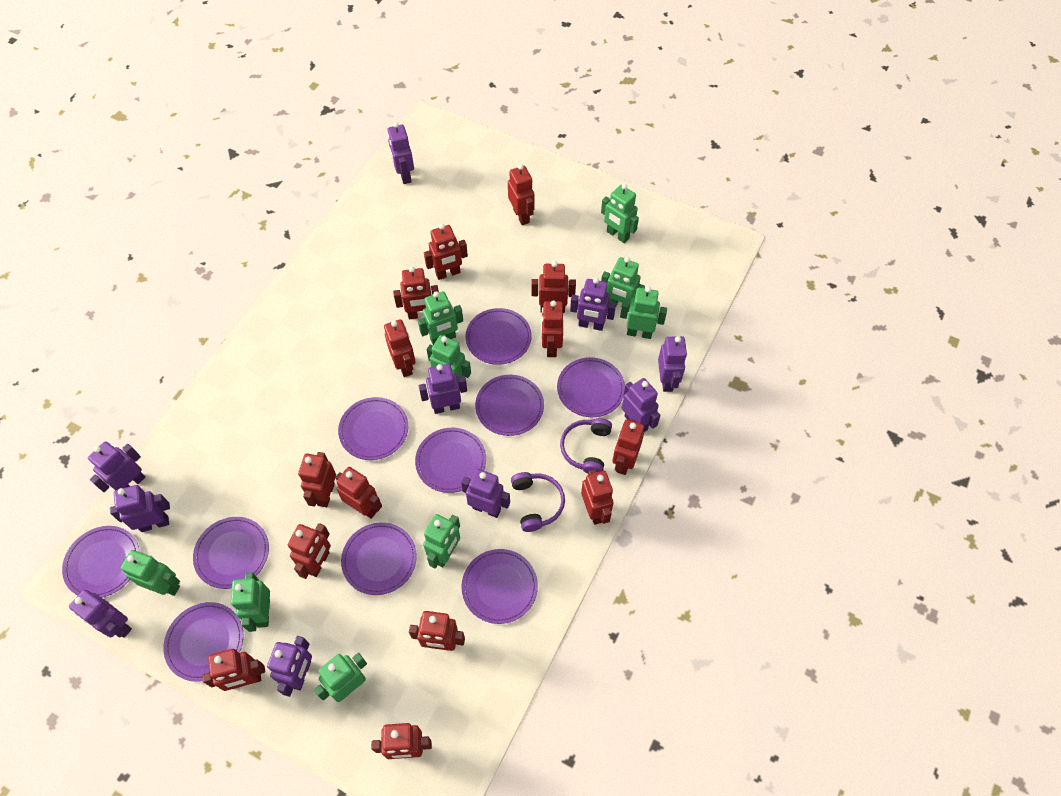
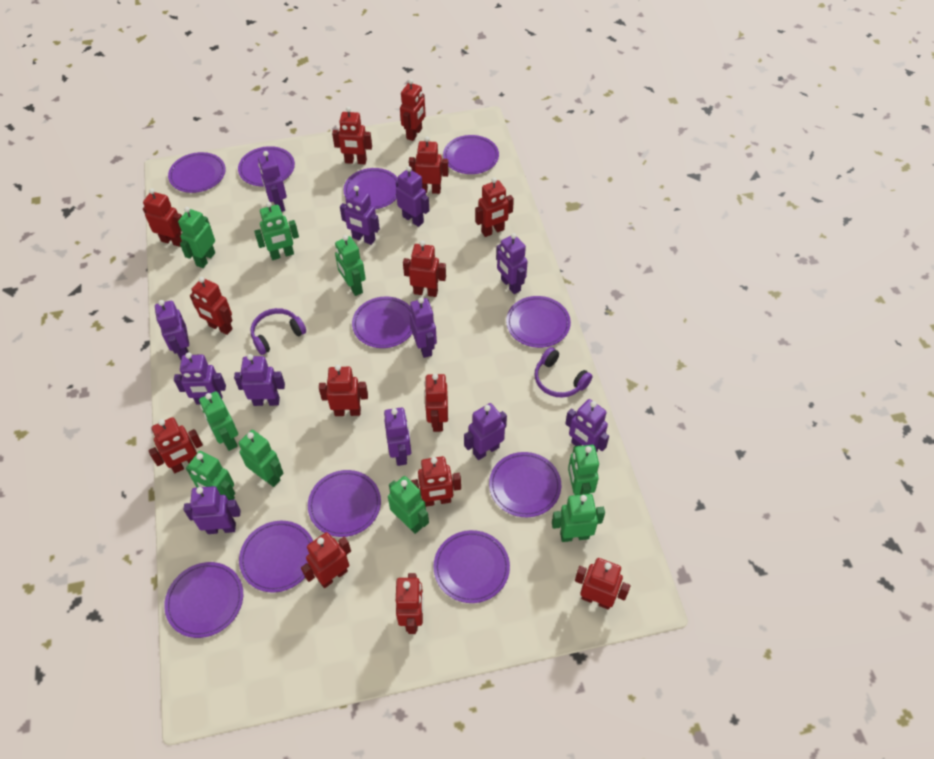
purple plate: [62,526,139,598] [163,602,243,682] [193,517,269,589] [338,397,408,460] [341,522,417,595] [415,428,486,493] [461,549,538,624] [465,308,532,365] [475,375,544,436] [557,357,625,417] = 10 -> [164,562,243,638] [168,152,226,193] [238,146,295,186] [239,521,313,593] [308,470,381,537] [343,168,398,209] [352,296,412,348] [433,530,510,603] [443,135,499,174] [489,452,561,517] [506,296,571,348] = 11
purple robot: [69,590,132,638] [88,441,145,492] [110,485,170,532] [267,636,312,697] [387,122,414,184] [419,364,467,414] [461,469,510,518] [570,278,616,331] [622,378,660,432] [658,336,687,392] = 10 -> [155,300,189,360] [174,352,226,404] [184,486,241,534] [234,354,285,406] [258,151,287,212] [340,186,380,245] [384,407,411,466] [396,166,430,227] [409,298,437,358] [464,403,507,460] [496,233,528,294] [565,399,609,452] = 12

